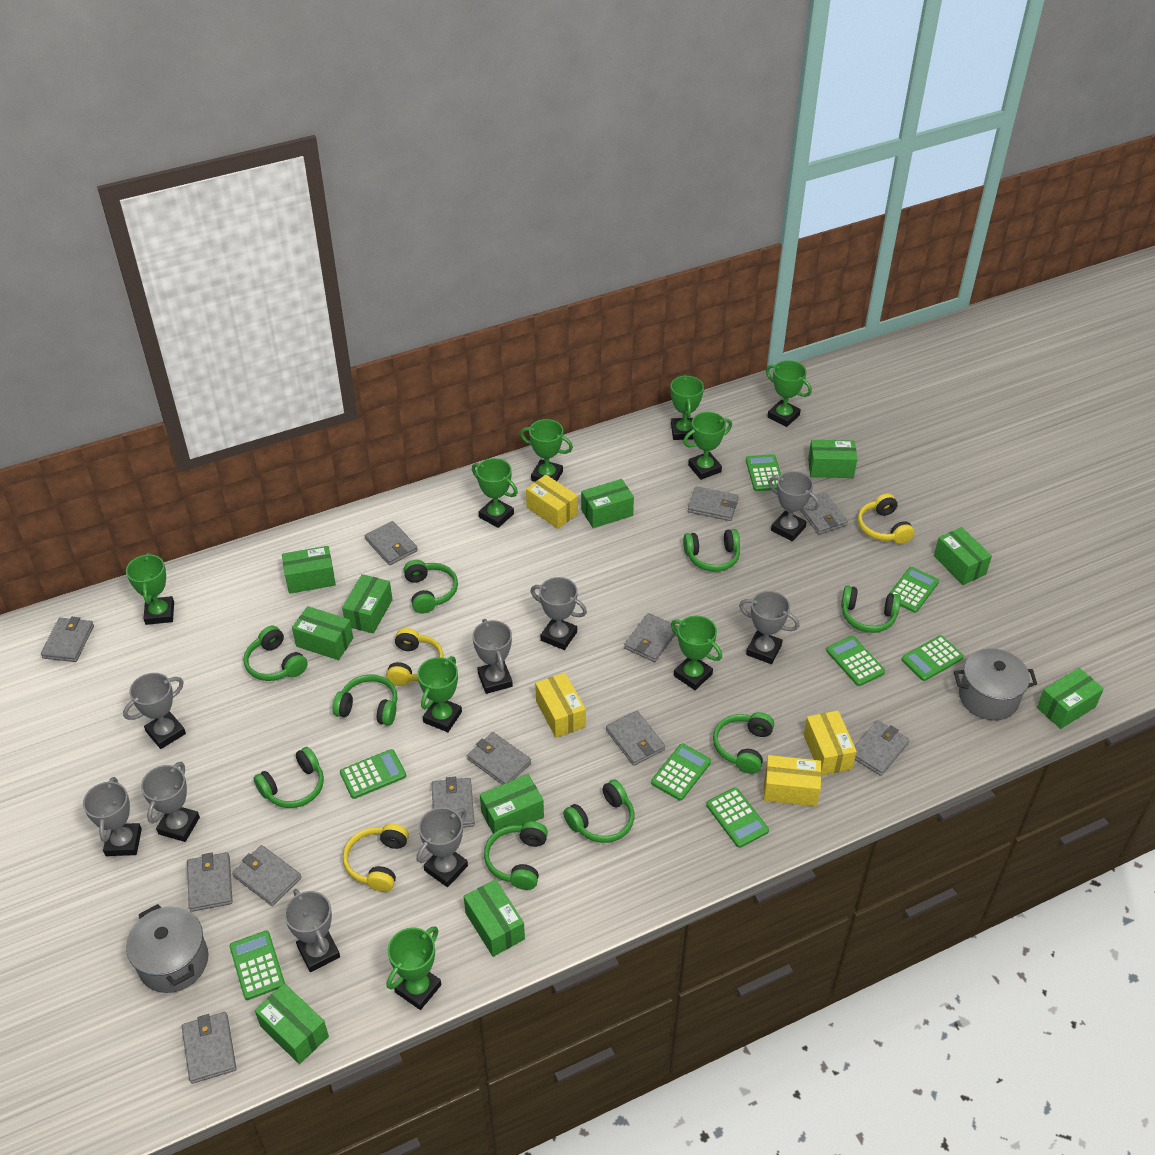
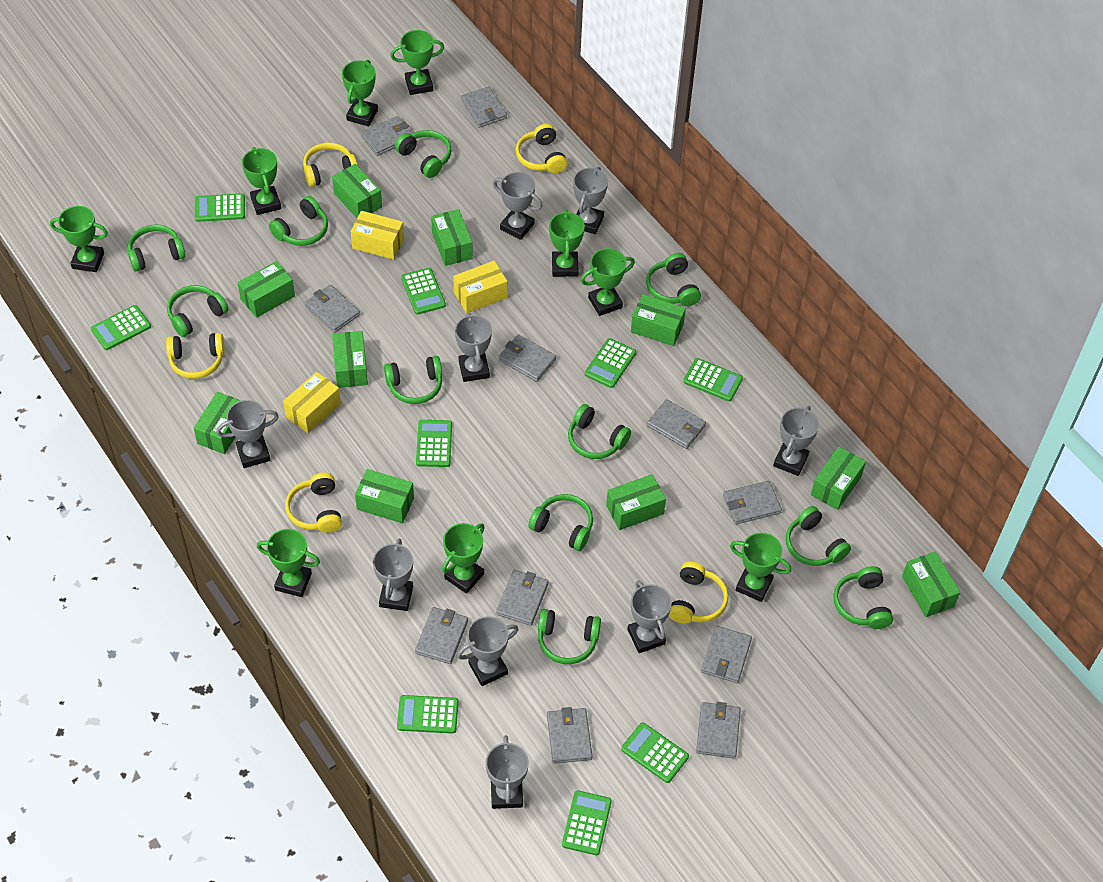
green calculator: [230,931,285,1000] [340,749,406,799] [651,744,711,801] [706,788,769,848] [746,454,781,491] [826,636,885,686] [890,567,939,613] [901,635,964,681] = 8 -> [91,305,151,350] [195,193,245,222] [397,695,459,734] [401,268,446,315] [416,420,452,467] [562,790,612,855] [585,338,636,388] [621,722,689,783] [683,358,743,402] = 9
green headphones: [243,626,308,681] [254,747,324,808] [333,674,397,726] [404,560,458,614] [484,821,548,890] [563,780,634,843] [683,529,740,572] [713,712,774,774] [841,585,901,633] = 9 -> [128,224,186,272] [167,285,228,337] [269,196,328,246] [384,356,442,404] [395,130,451,178] [529,494,593,551] [538,609,601,664] [568,404,631,459] [646,253,701,306] [786,506,851,566] [833,566,893,629] = 11
grey pot: [126,904,209,993] [954,648,1037,720] = 2 -> none = 0
grey wallet: [41,617,94,662] [182,1012,236,1084] [187,852,233,912] [232,845,301,906] [365,521,418,565] [431,777,475,828] [467,732,531,785] [606,711,665,766] [624,613,678,662] [688,486,739,521] [800,493,848,534] [855,720,910,776] = 12 -> [305,285,360,333] [361,116,413,156] [415,607,468,664] [461,86,507,128] [496,570,548,626] [499,334,556,382] [547,707,592,764] [647,399,706,449] [696,702,741,759] [701,626,752,683] [723,481,782,525] = 11
yellow box: [526,475,578,529] [535,673,586,738] [763,755,821,807] [803,711,857,776] = 4 -> [283,372,341,433] [351,211,404,260] [453,261,507,313] = 3
yellow headphones: [343,823,409,892] [386,628,444,686] [858,493,915,544] = 3 -> [166,333,225,379] [285,472,342,533] [303,142,358,187] [515,124,567,174] [669,562,729,624] = 5

